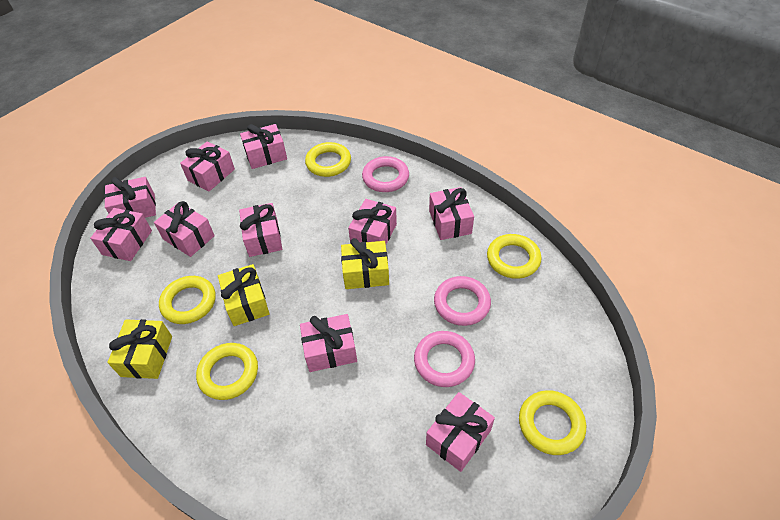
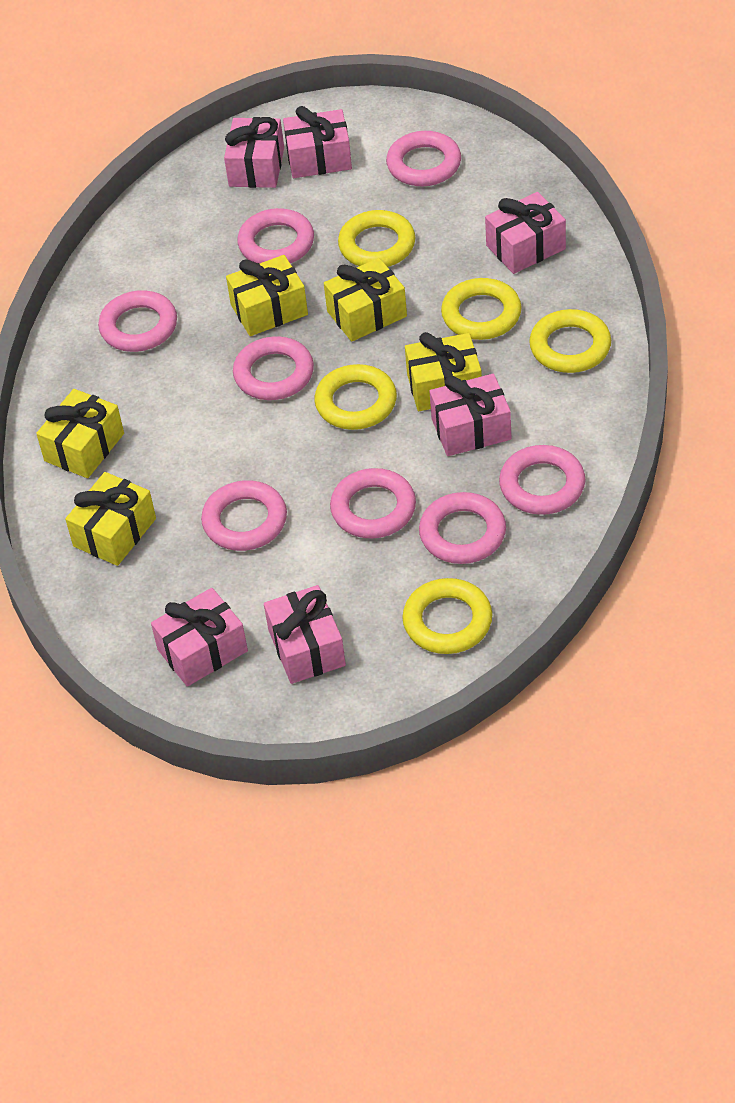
pink gift: [90,208,152,261] [104,177,156,218] [154,201,215,257] [180,141,235,191] [239,203,282,257] [240,124,287,169] [300,314,357,372] [348,199,397,244] [426,392,495,472] [429,187,474,240] = 10 -> [151,588,248,687] [224,117,284,188] [264,585,346,684] [283,106,352,178] [430,374,512,456] [485,192,566,274] = 6
pink ring: [362,156,409,192] [414,331,475,387] [434,276,491,326] = 3 -> [98,290,177,352] [201,480,287,551] [233,336,314,400] [237,208,314,264] [330,468,416,539] [386,131,461,186] [419,492,506,564] [499,445,586,515] = 8
yellow gift: [108,319,172,379] [218,264,270,326] [341,238,389,289] = 3 -> [36,389,124,478] [65,472,156,566] [226,255,308,336] [324,258,407,342] [405,332,482,411] = 5

